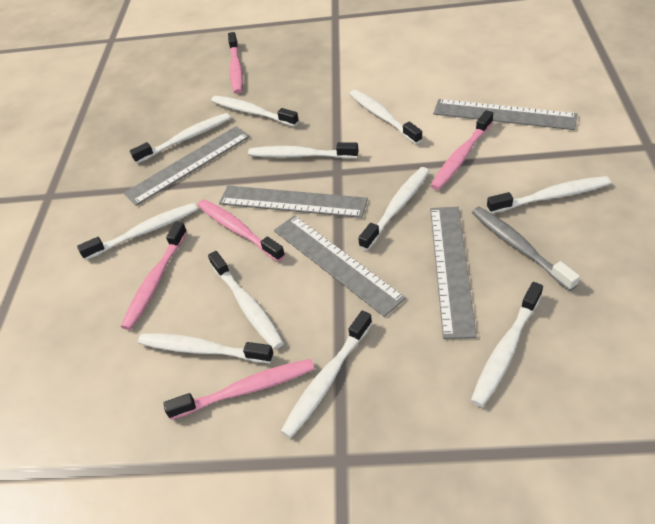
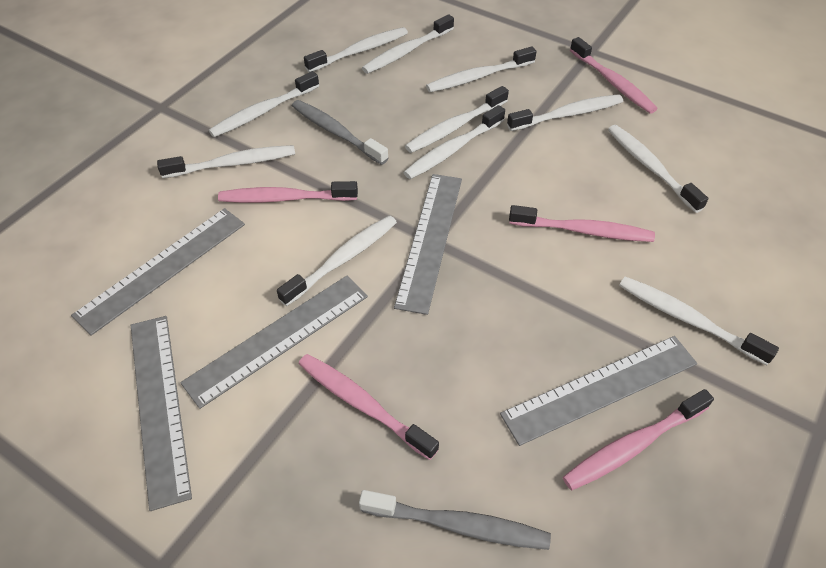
grey toothbrush: [472,207,580,291] = 1 -> [292,100,388,165] [359,490,551,550] = 2

